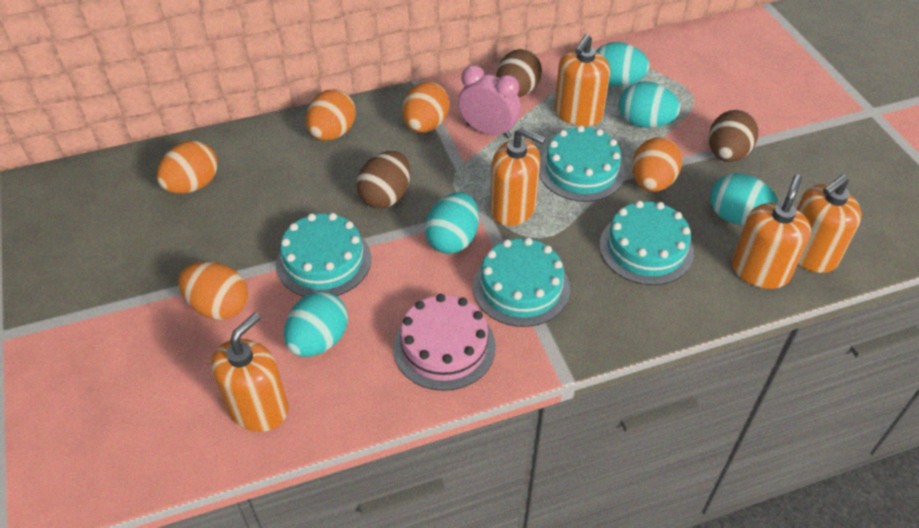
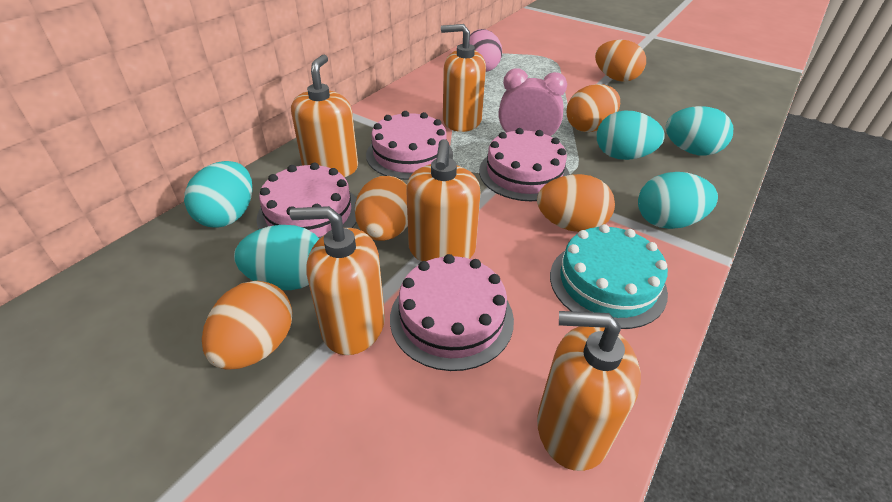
brown egg: [356,151,410,208] [496,49,542,97] [709,110,758,162] = 3 -> none = 0
pink cake: [393,294,496,391] = 1 -> [257,163,357,239] [366,111,453,180] [390,254,514,371] [479,128,570,201] = 4
pink egg: none = 0 -> [469,29,502,72] = 1
turquoise cake: [276,213,371,297] [473,238,570,327] [539,125,625,202] [599,201,694,285] = 4 -> [550,224,668,329] = 1

